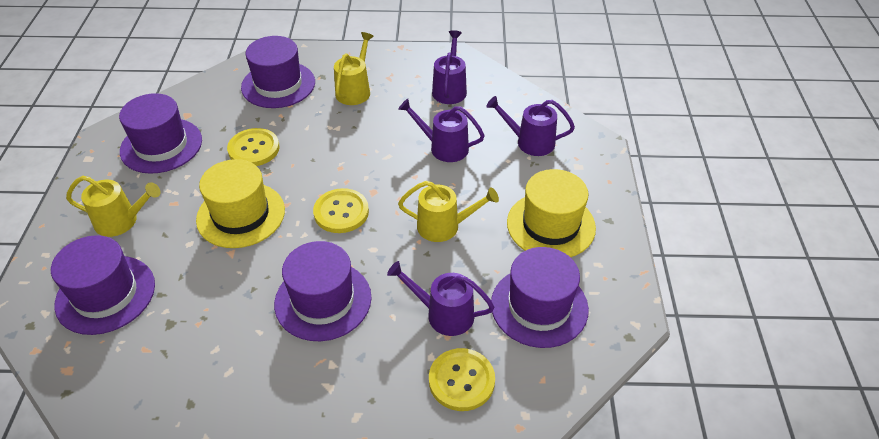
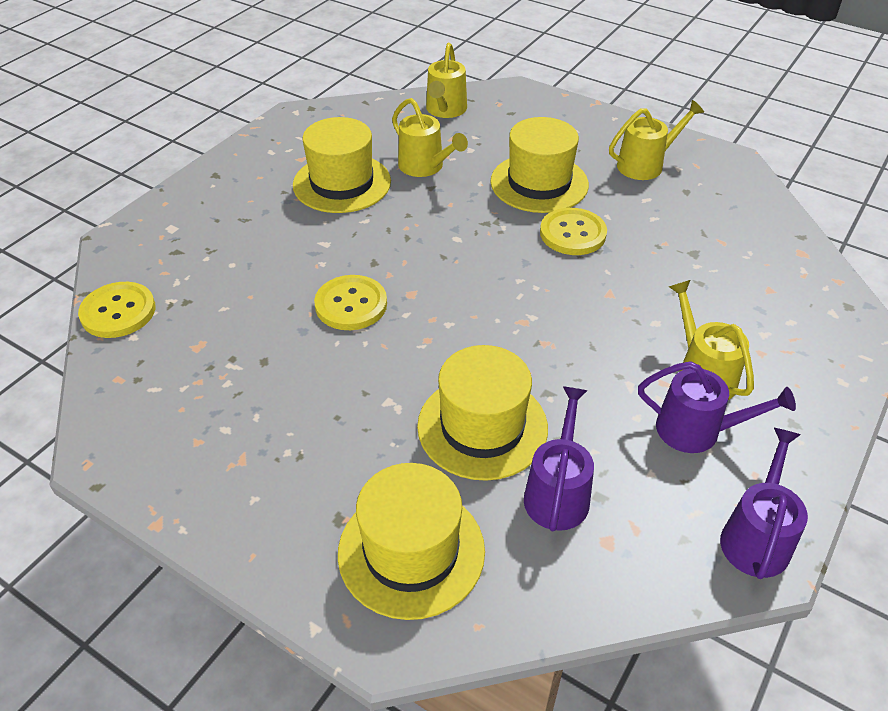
purple hat: [51,235,155,335] [119,93,202,174] [241,36,315,108] [274,241,371,341] [491,247,589,348] = 5 -> none = 0
purple watering can: [387,261,494,336] [398,99,485,162] [432,30,467,104] [486,96,575,156] = 4 -> [524,386,594,531] [638,361,796,453] [720,428,808,579] = 3
yellow hat: [196,159,285,248] [507,169,596,257] = 2 -> [293,117,391,213] [338,463,485,620] [417,345,548,481] [490,117,589,213] = 4
yellow watering can: [66,176,160,237] [334,32,374,105] [398,181,499,242] = 3 -> [392,98,468,177] [426,43,467,118] [609,100,704,180] [669,280,754,400] = 4

